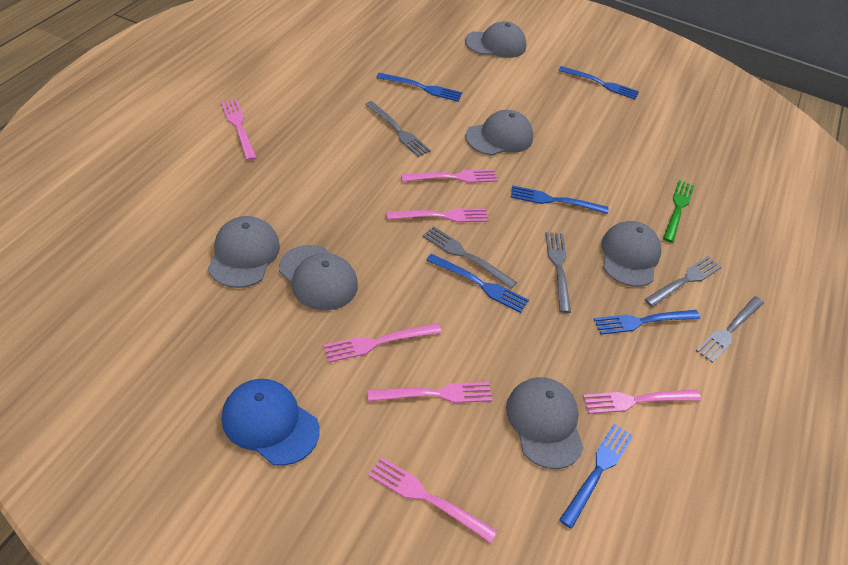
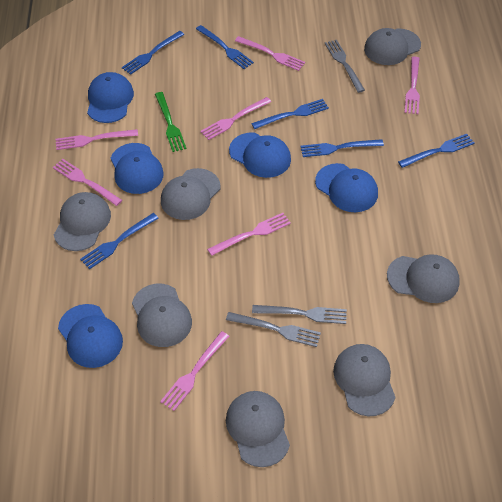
blue cap: [221,379,320,466] = 1 -> [58,304,123,368] [87,72,134,123] [111,143,164,194] [229,133,291,178] [315,163,378,212] = 5
grey cap: [208,216,280,288] [279,245,358,311] [465,21,527,58] [465,110,534,156] [506,377,584,469] [601,221,661,287] = 6 -> [54,192,111,251] [132,284,192,347] [161,168,220,220] [226,391,290,467] [333,344,396,416] [364,28,421,65] [387,254,460,303] = 7
grey fork: [365,101,431,157] [422,226,517,288] [545,232,571,313] [644,256,722,307] [696,296,764,363] = 5 -> [226,312,321,347] [252,305,347,324] [325,40,365,93] = 3

